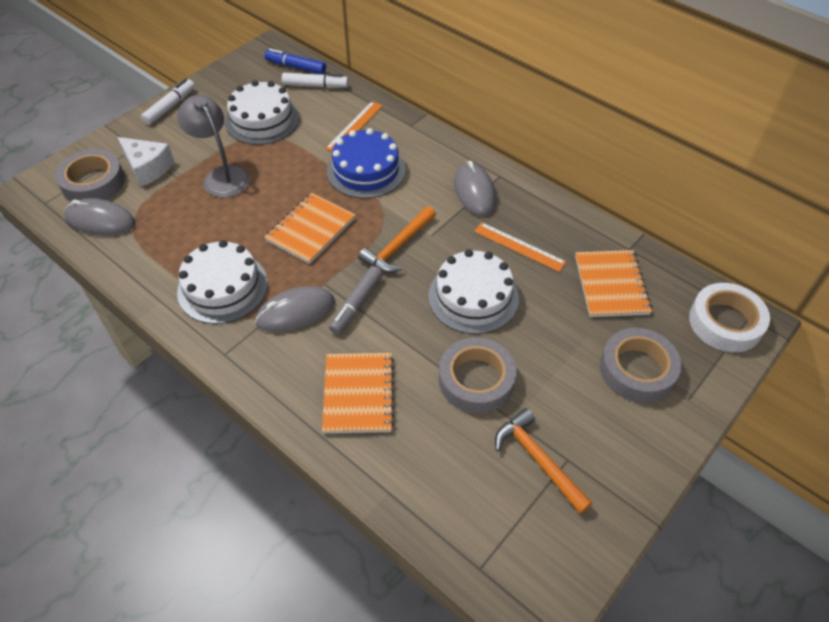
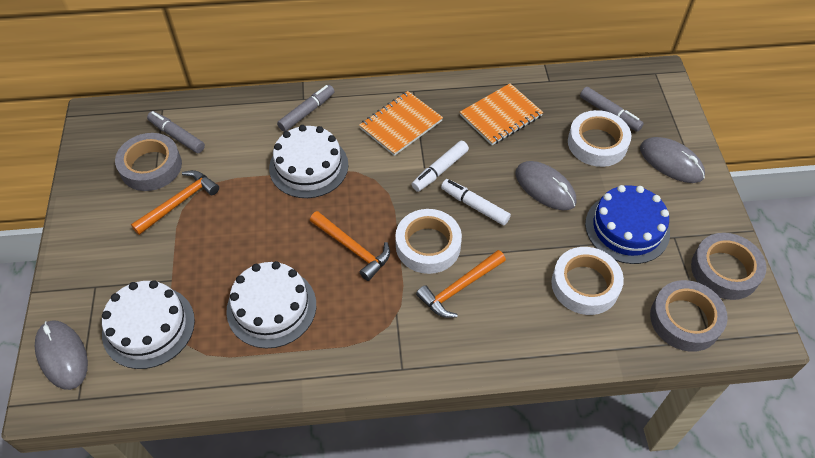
blue marker: [265,49,326,74] = 1 -> none = 0
grey lamp: [177,95,250,198] = 1 -> none = 0
grey marker: [329,266,383,335] = 1 -> [147,111,205,153] [277,85,335,132] [580,87,644,132] = 3
orange hammer: [358,206,436,273] [495,408,593,514] = 2 -> [131,170,219,235] [310,211,390,281] [416,250,506,318] = 3
orange notebook: [265,193,355,264] [322,353,394,433] [575,250,652,317] = 3 -> [359,91,443,156] [460,83,543,145] = 2
orange ruler: [325,102,383,151] [474,222,566,272] = 2 -> none = 0
white cheese: [117,137,174,187] = 1 -> none = 0
white tape: [689,283,770,352] = 1 -> [395,209,462,274] [551,247,624,315] [568,110,631,167] = 3

